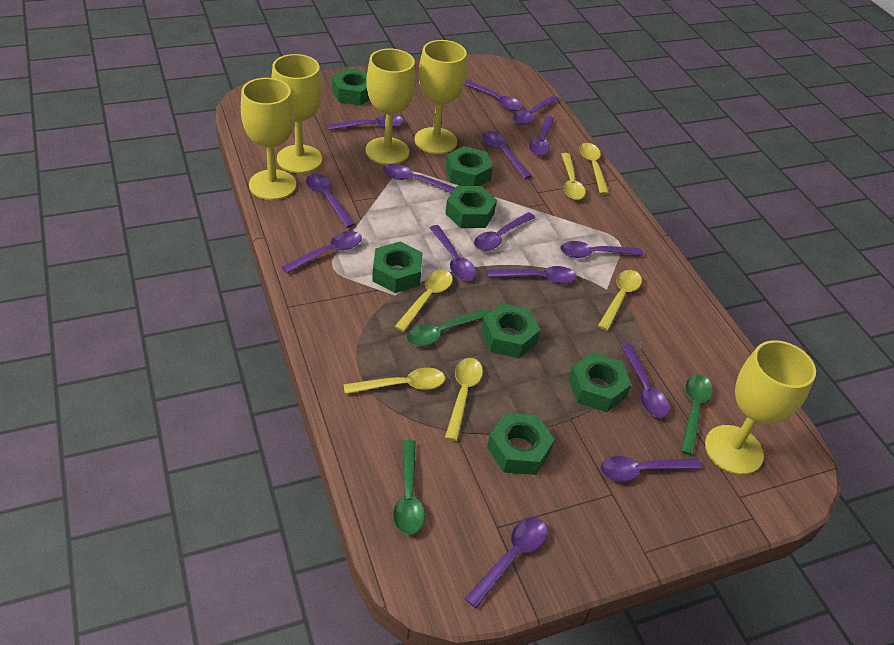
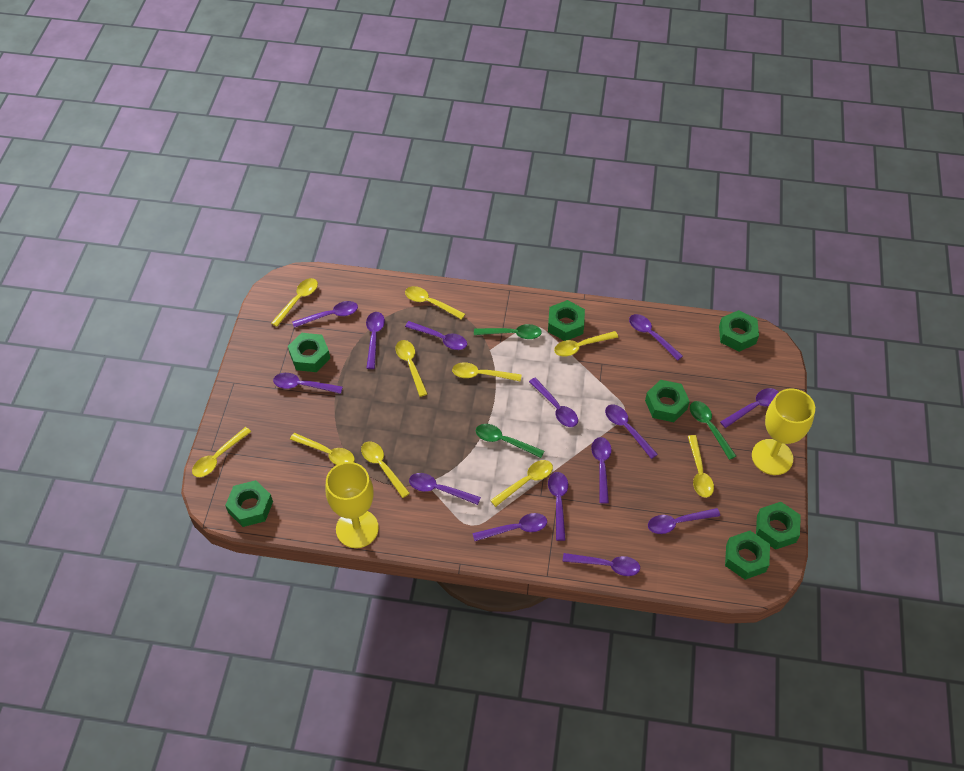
purple spoon: [282,231,362,274] [306,174,355,228] [328,115,403,130] [383,164,456,193] [429,225,476,281] [464,80,522,111] [465,517,547,608] [474,212,535,251] [482,131,532,179] [488,266,577,284] [513,95,559,125] [529,116,554,156] [560,241,643,258] [600,456,702,481] [621,343,669,418] = 15 -> [273,373,343,394] [292,301,358,328] [366,312,385,369] [405,321,467,350] [409,473,481,505] [472,513,547,541] [529,378,578,427] [548,472,568,541] [562,553,640,576] [591,437,612,504] [605,405,658,459] [629,314,683,361] [648,508,720,534] [720,388,779,428] = 14
yellow goblet: [241,78,296,200] [271,54,322,173] [366,49,416,165] [414,40,467,154] [705,340,816,475] = 5 -> [325,462,379,548] [752,388,815,475] = 2
yellow spoon: [344,368,445,394] [394,270,453,332] [445,358,483,441] [561,153,586,200] [579,143,609,194] [598,270,642,331] = 6 -> [192,427,251,477] [271,278,318,327] [290,433,355,465] [361,442,410,498] [395,340,428,397] [405,286,465,320] [452,362,521,382] [490,460,553,507] [554,331,618,357] [688,435,714,498] = 10

